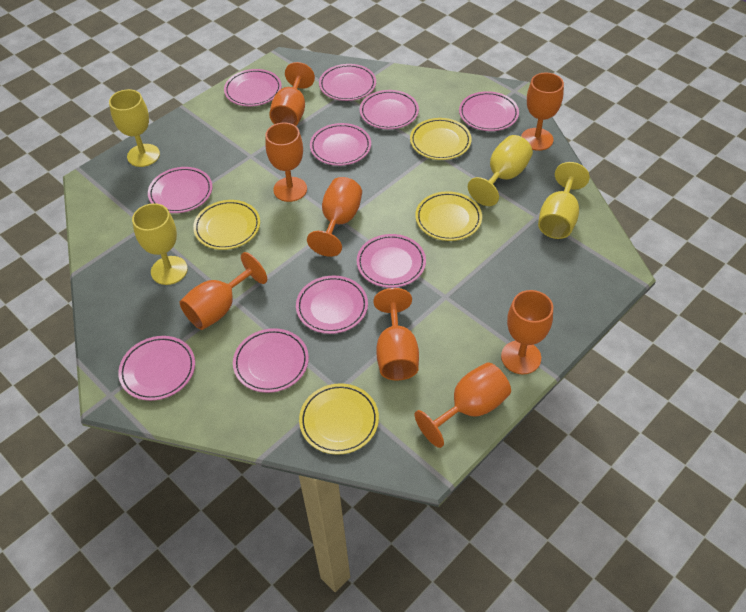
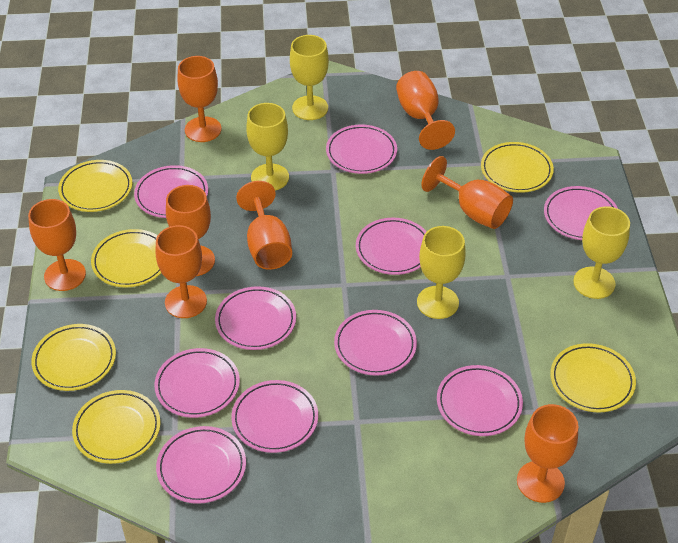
yellow plate: [193,200,260,250] [299,383,379,455] [410,118,472,160] [415,191,482,241] = 4 -> [31,324,116,391] [58,160,132,212] [72,390,161,464] [91,229,161,287] [481,142,554,193] [550,343,636,413] = 6

